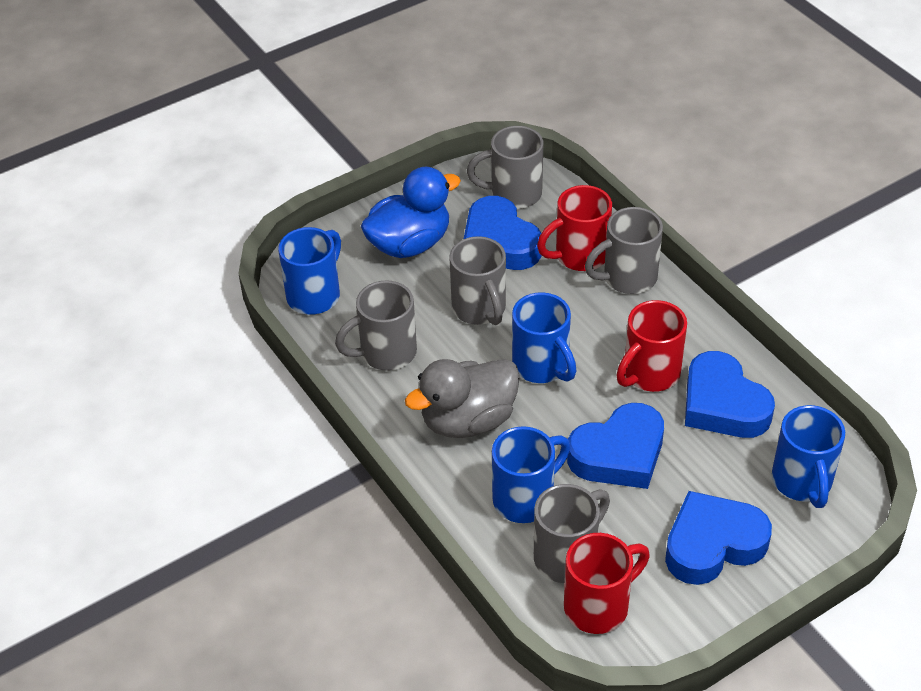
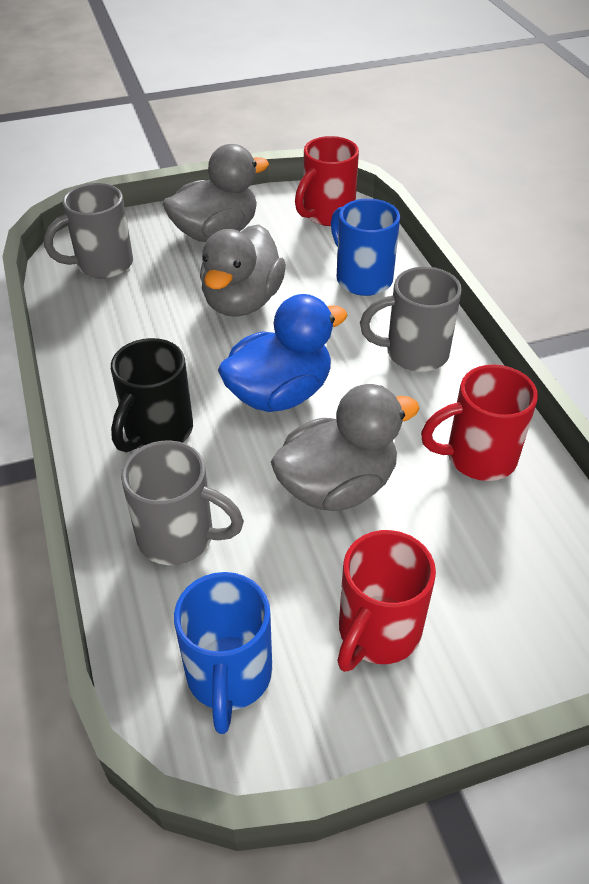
black mug: none = 0 -> [111,338,193,453] = 1
blue heart: [464,196,541,270] [567,403,664,489] [665,491,772,585] [685,351,775,438] = 4 -> none = 0
blue mug: [278,227,341,315] [492,426,570,523] [512,292,577,383] [772,405,845,508] = 4 -> [174,572,272,734] [331,198,400,296] = 2
grey duck: [405,359,520,438] = 1 -> [163,144,269,242] [200,224,286,317] [271,384,420,511] = 3
grey mug: [335,280,417,371] [449,236,506,325] [467,126,543,209] [534,484,610,583] [585,207,663,294] = 5 -> [44,183,133,279] [121,440,244,565] [360,267,462,372] = 3

